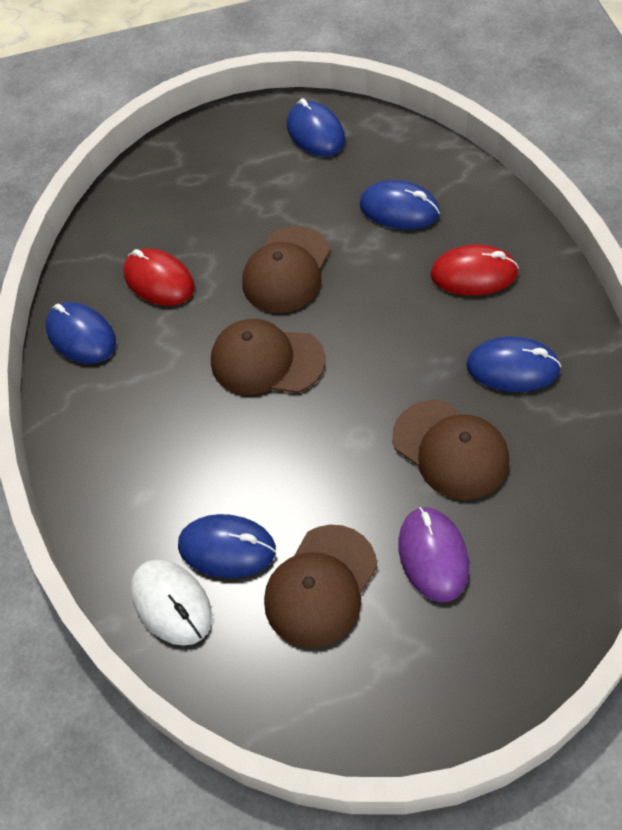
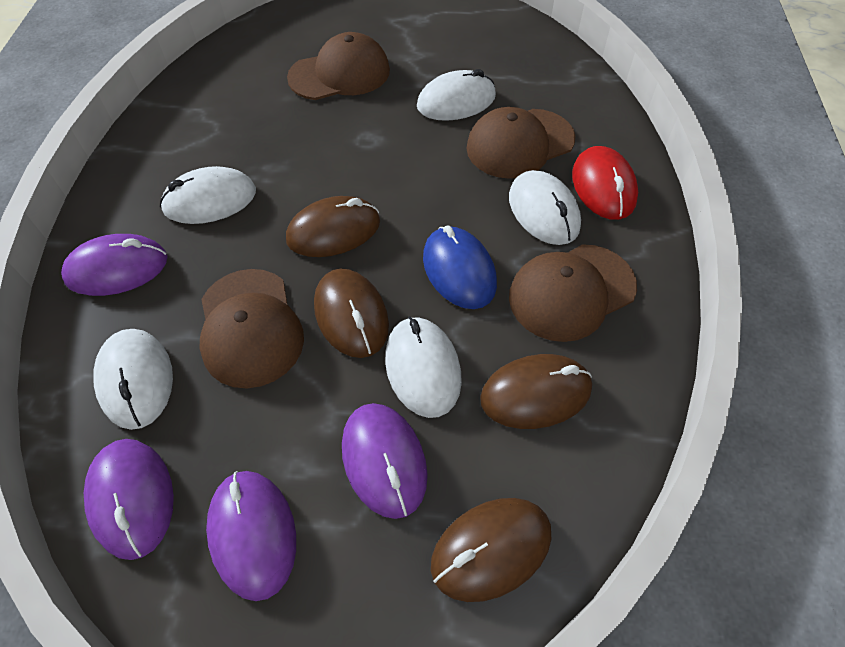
blue mouse: [45,302,116,364] [178,514,276,578] [287,98,345,156] [359,180,440,229] [466,336,561,392] = 5 -> [423,226,497,309] = 1
brown mouse: none = 0 -> [286,196,380,257] [314,268,389,358] [431,498,551,602] [480,354,592,429] = 4
purple mouse: [398,507,469,602] = 1 -> [61,234,168,296] [84,439,174,560] [206,471,296,601] [342,403,428,519] = 4
red mouse: [123,248,195,306] [430,244,519,296] = 2 -> [572,146,638,220] = 1
white mouse: [131,559,212,646] = 1 -> [94,329,173,430] [160,166,256,224] [385,316,462,418] [417,69,496,121] [509,170,581,245] = 5

